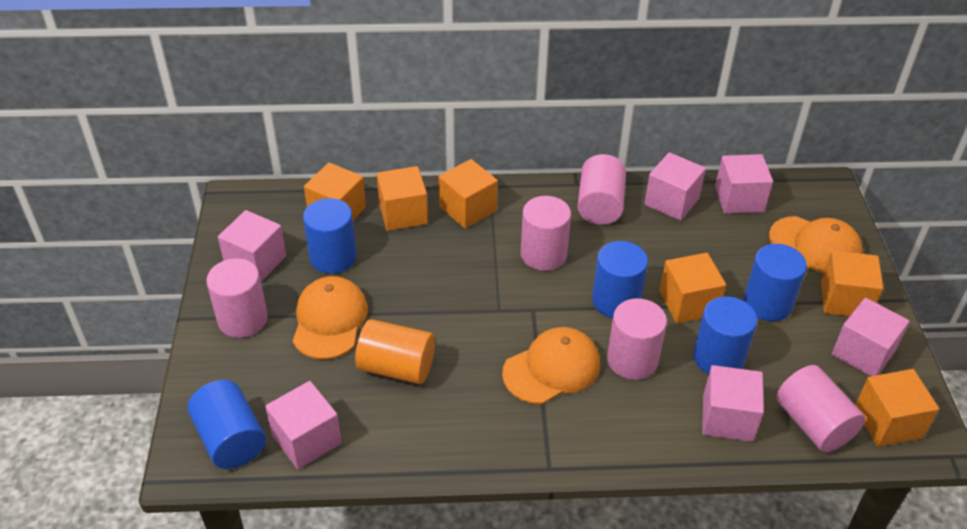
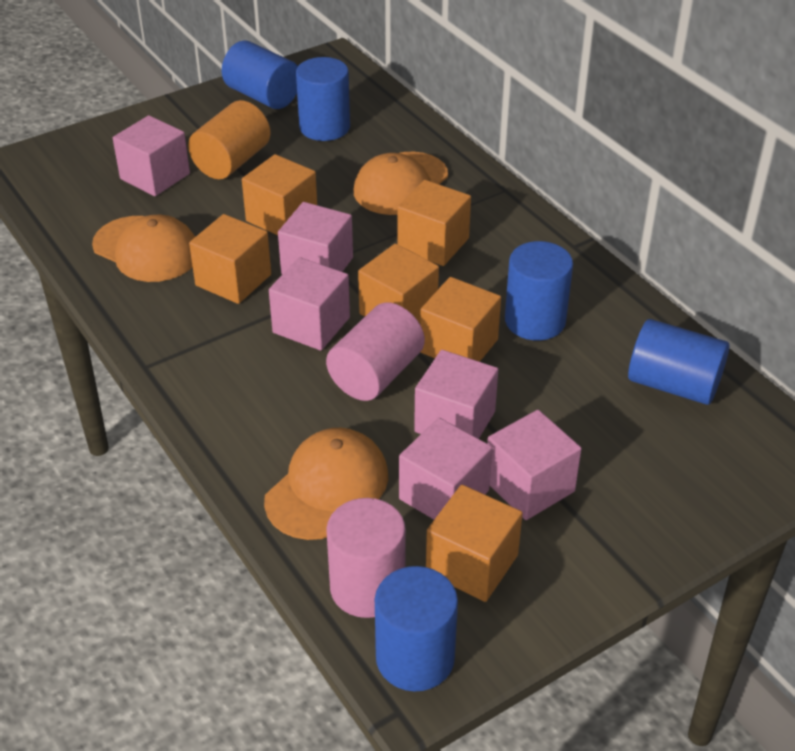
pink cylinder: [206,258,268,338] [521,196,571,271] [577,154,626,225] [607,298,667,380] [776,365,865,452] = 5 -> [326,303,425,401] [326,498,406,618] = 2

